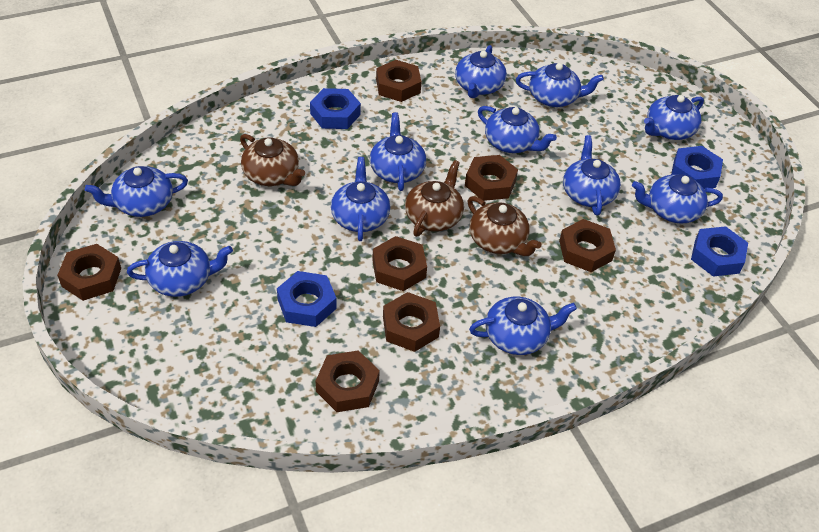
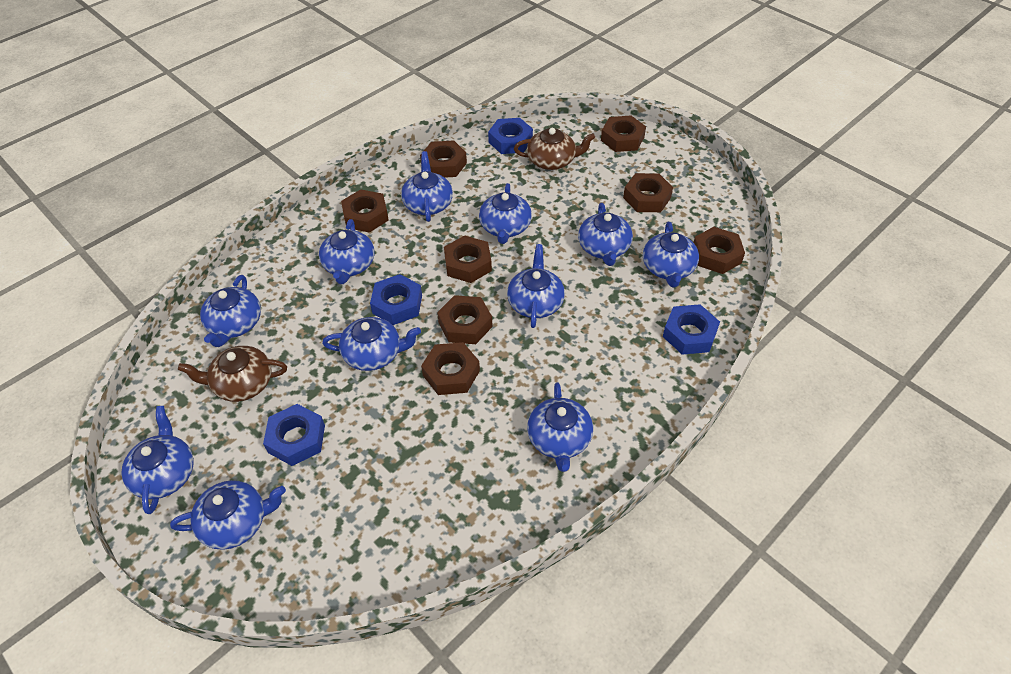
brown nut: [57,244,121,301] [316,350,380,412] [372,236,427,291] [376,60,421,102] [383,292,440,352] [465,155,518,201] [559,219,616,272] = 7 -> [341,189,389,233] [420,140,467,178] [421,342,480,395] [437,295,493,344] [444,235,492,283] [601,115,646,152] [623,173,673,212] [693,227,745,274] = 8
brown teapot: [240,134,305,186] [405,160,464,237] [468,196,542,256] = 3 -> [178,346,287,402] [514,128,595,170] = 2

